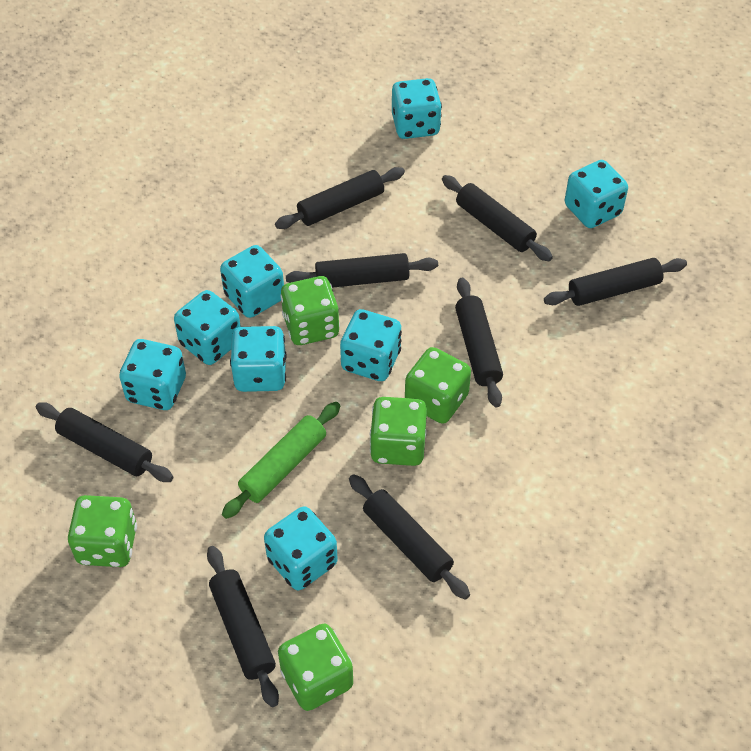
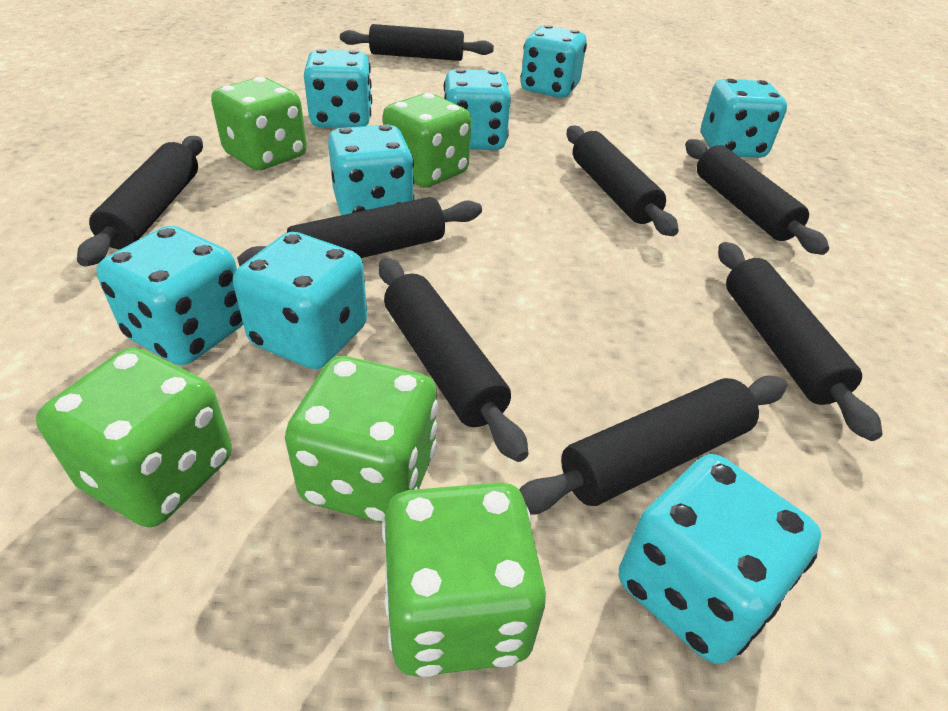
green rolling pin: [222,402,340,519] = 1 -> none = 0

